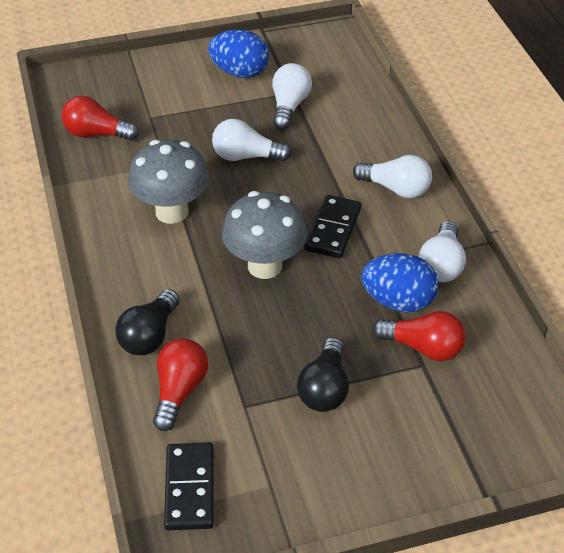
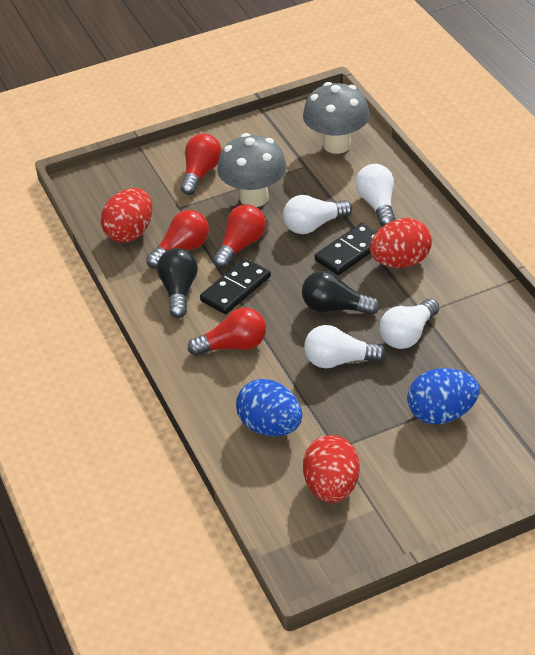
red egg: none = 0 -> [101,188,152,243] [303,435,360,503] [370,218,432,268] = 3
red light bulb: [62,96,139,141] [153,338,208,431] [372,311,466,361] = 3 -> [146,210,209,269] [180,134,222,195] [188,308,266,356] [213,204,266,268] = 4

